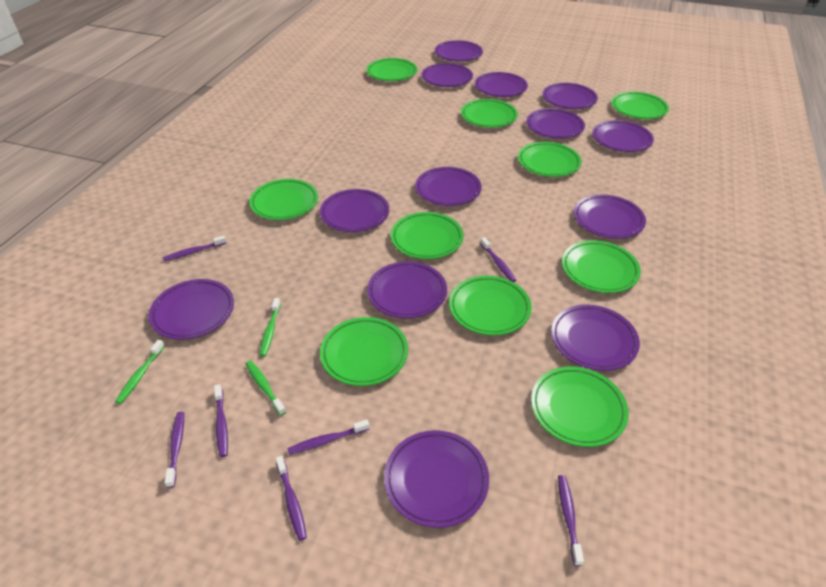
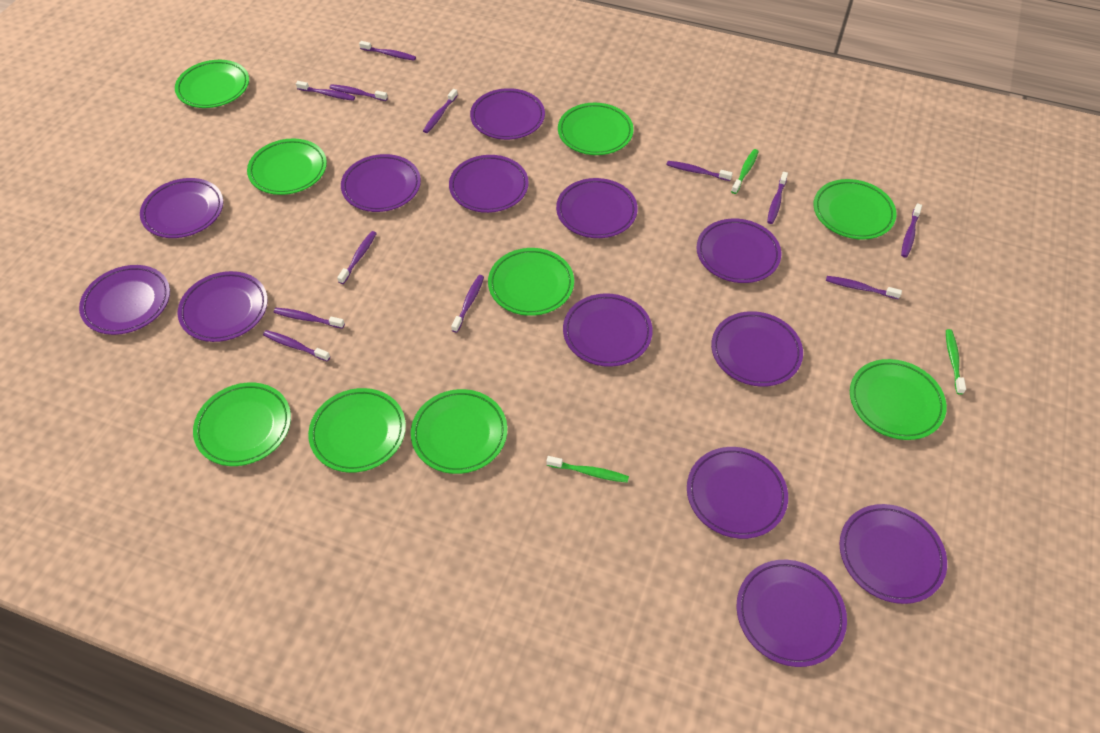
green plate: [249,179,318,220] [320,317,408,386] [366,58,417,81] [391,212,464,259] [449,276,532,335] [461,99,518,128] [518,142,581,177] [531,366,629,447] [562,240,641,293] [611,92,669,119] = 10 -> [175,60,249,108] [193,382,291,466] [247,139,327,195] [308,388,406,473] [411,389,507,474] [488,248,574,316] [558,103,634,155] [813,179,897,240] [850,359,947,440] = 9
purple toothbrush: [163,235,227,261] [164,412,184,488] [214,384,228,457] [276,456,307,541] [287,420,370,455] [480,237,516,282] [558,475,584,566] = 7 -> [263,330,330,361] [274,308,345,329] [296,81,355,101] [329,84,388,101] [337,231,377,284] [359,41,416,61] [423,89,458,133] [451,275,484,333] [666,161,733,181] [767,172,788,224] [826,276,902,299] [901,204,922,258] = 12

